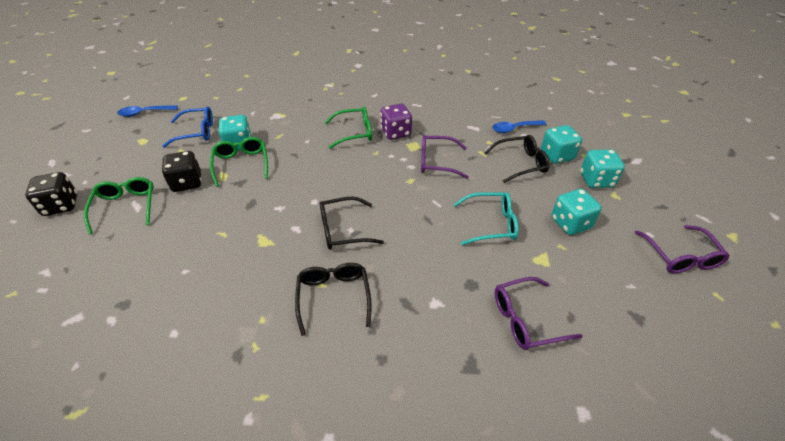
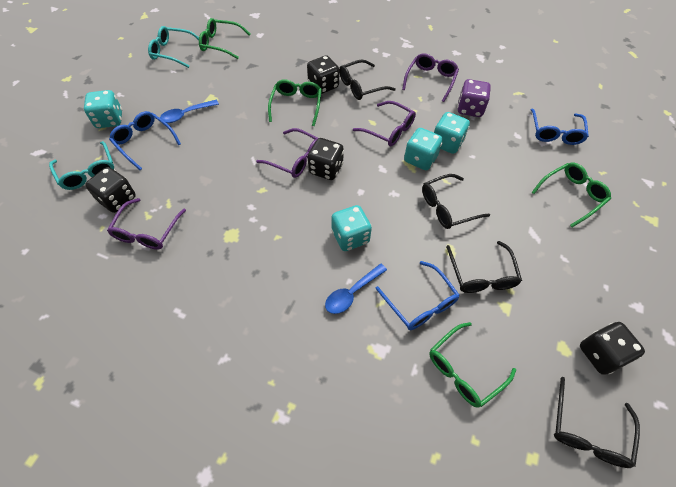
black dice: [25,172,77,216] [162,151,202,192] = 2 -> [85,167,136,213] [307,55,339,94] [308,138,344,180] [580,322,645,375] = 4
black glasses: [295,263,372,336] [320,197,384,250] [484,135,550,183] = 3 -> [339,60,396,100] [422,174,490,229] [446,241,522,293] [554,377,640,468] = 4
blue glasses: [162,106,213,148] = 1 -> [109,111,181,170] [375,261,459,330] [531,108,589,145] = 3
green glasses: [84,177,154,235] [210,137,268,187] [325,107,372,149] = 3 -> [199,18,250,59] [268,79,322,126] [429,322,516,408] [532,163,611,227] = 4
purple glasses: [421,135,469,179] [495,277,583,350] [635,225,730,273] = 3 -> [107,198,186,250] [256,128,318,178] [353,101,416,146] [402,53,459,102] = 4
turquoise glasses: [454,192,519,245] = 1 -> [49,141,114,190] [148,26,199,68] = 2

